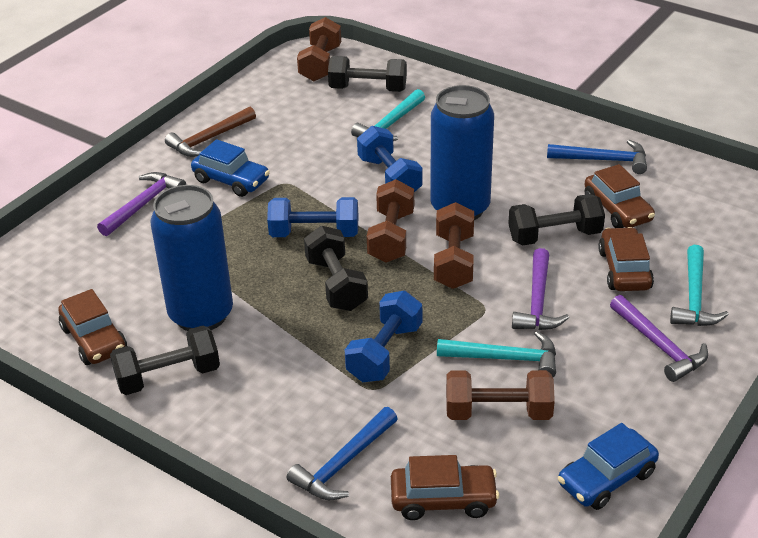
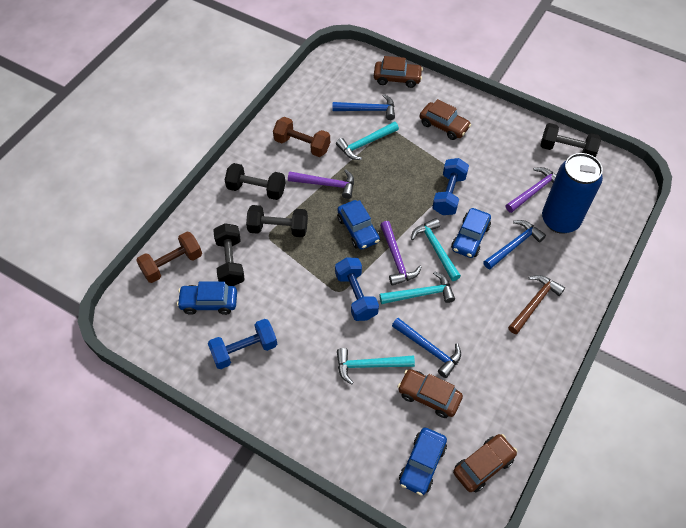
blue can: [150,185,233,331] [430,85,494,220] = 2 -> [542,153,603,234] = 1
blue car: [191,139,270,197] [558,423,659,510] = 2 -> [177,282,237,315] [337,200,380,250] [399,428,447,496] [451,208,491,258] = 4
blue hammer: [287,407,398,500] [547,140,647,174] = 2 -> [333,94,395,120] [392,318,461,378] [483,220,546,269] = 3
brown dumbbell: [297,17,341,81] [367,179,414,263] [434,202,474,289] [446,370,555,420] = 4 -> [136,232,202,283] [273,117,330,157] = 2
turquoise hammer: [351,89,425,141] [437,331,556,377] [670,245,729,326] = 3 -> [336,122,399,160] [337,348,415,385] [379,271,455,304] [411,218,461,281] = 4

